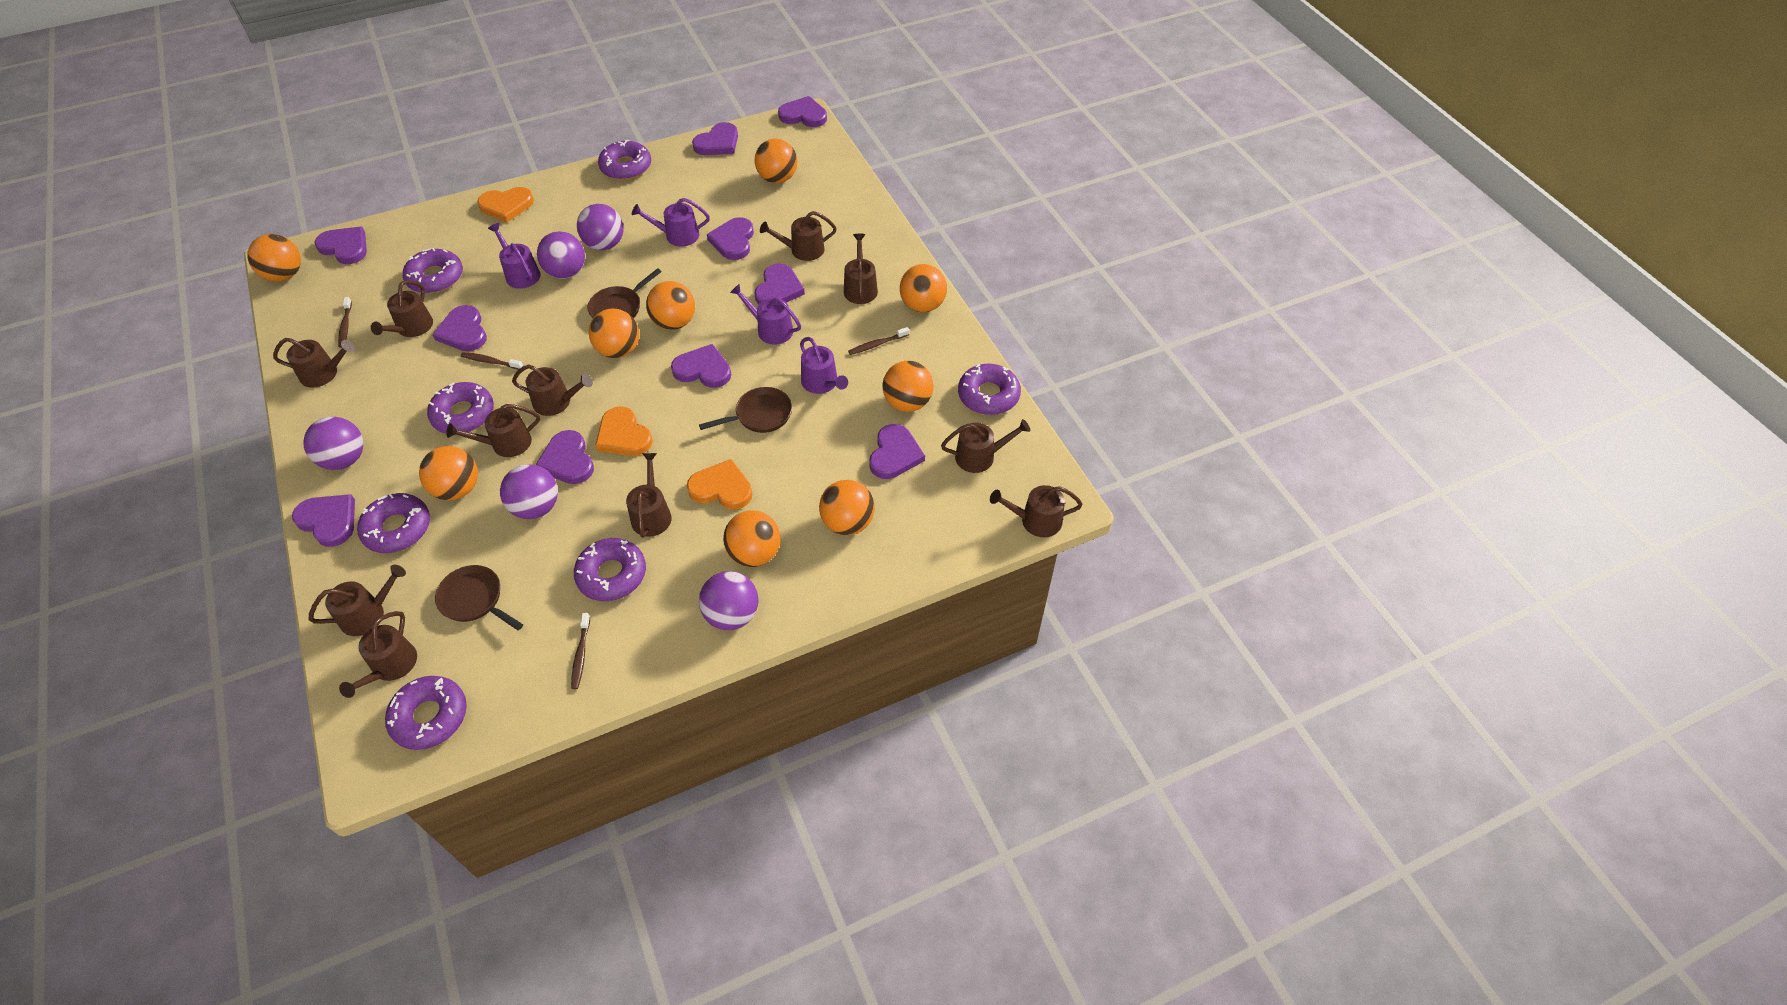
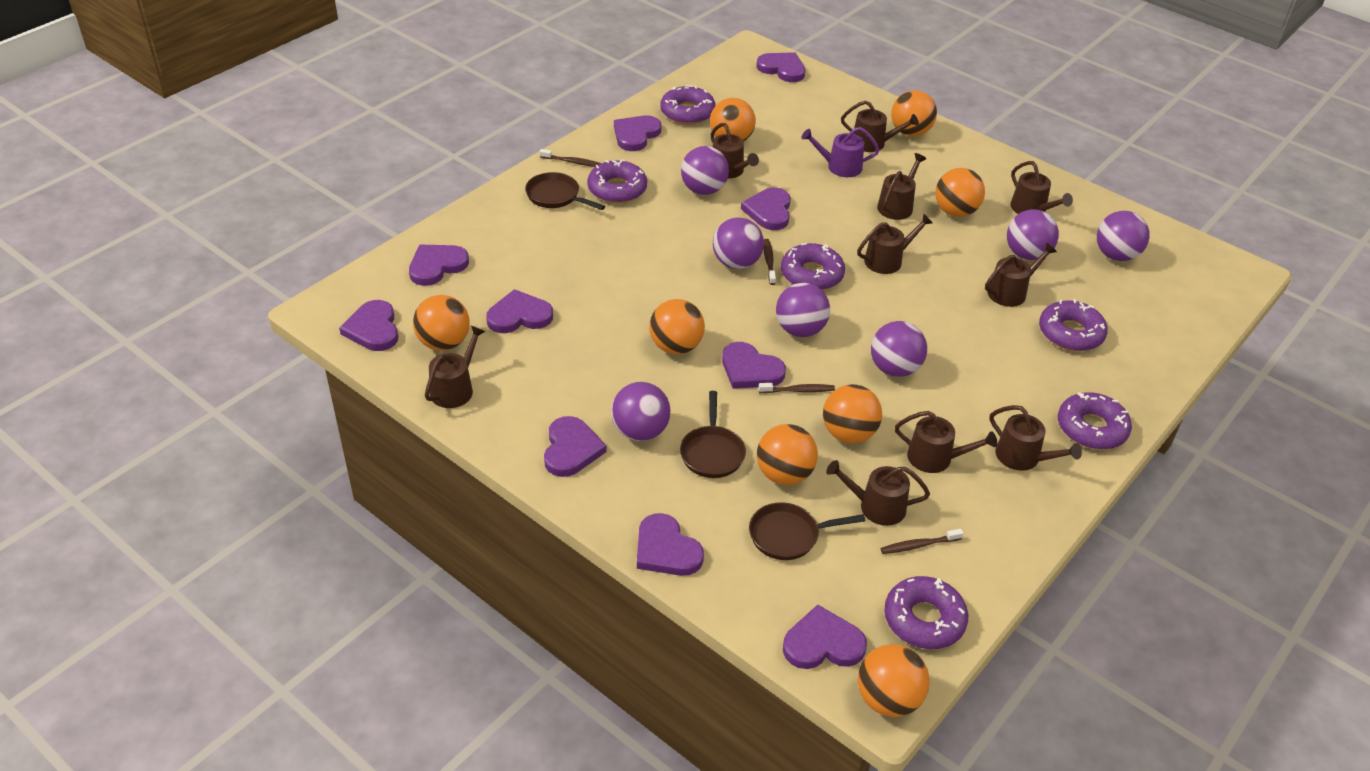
brown watering can: [273,338,355,388] [309,565,406,636] [339,611,417,698] [371,280,433,337] [446,404,540,457] [512,364,593,416] [626,453,671,538] [760,211,837,261] [844,234,878,304] [941,419,1030,473] [990,485,1083,537] = 11 -> [425,326,486,408] [711,123,759,179] [826,460,930,526] [841,101,919,152] [857,214,933,274] [877,153,926,220] [895,411,997,473] [985,243,1057,307] [990,405,1082,470] [1010,161,1073,214] = 10
orange ball: [247,234,301,282] [419,446,478,500] [589,309,639,358] [646,281,695,330] [723,510,781,567] [754,139,797,183] [819,480,875,535] [883,360,933,412] [900,264,947,312] = 9 -> [413,295,470,351] [649,299,705,354] [710,98,756,142] [757,424,818,485] [823,384,882,443] [858,644,930,717] [891,90,937,136] [935,168,985,217] = 8
orange heart: [477,187,534,222] [595,407,653,456] [687,459,753,509] = 3 -> none = 0
purple ball: [303,417,363,470] [500,464,558,519] [537,231,585,279] [577,204,624,250] [699,571,758,630] = 5 -> [611,382,670,441] [681,146,729,195] [713,217,764,269] [776,283,830,337] [871,321,927,377] [1007,209,1059,260] [1097,211,1150,261] = 7
purple donut: [357,493,430,553] [385,676,467,750] [403,248,463,293] [427,382,494,435] [574,538,646,601] [598,140,651,180] [958,364,1021,415] = 7 -> [587,160,647,203] [660,85,716,124] [781,243,845,290] [884,576,968,649] [1039,299,1108,351] [1058,392,1132,450] = 6
purple watering can: [488,223,541,289] [632,198,710,247] [730,284,801,345] [800,337,848,394] = 4 -> [801,127,880,177] = 1

